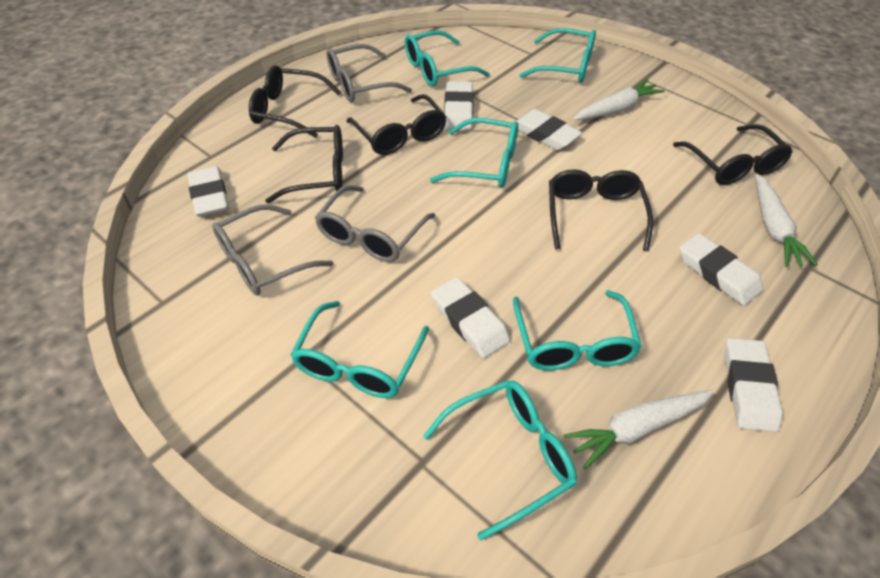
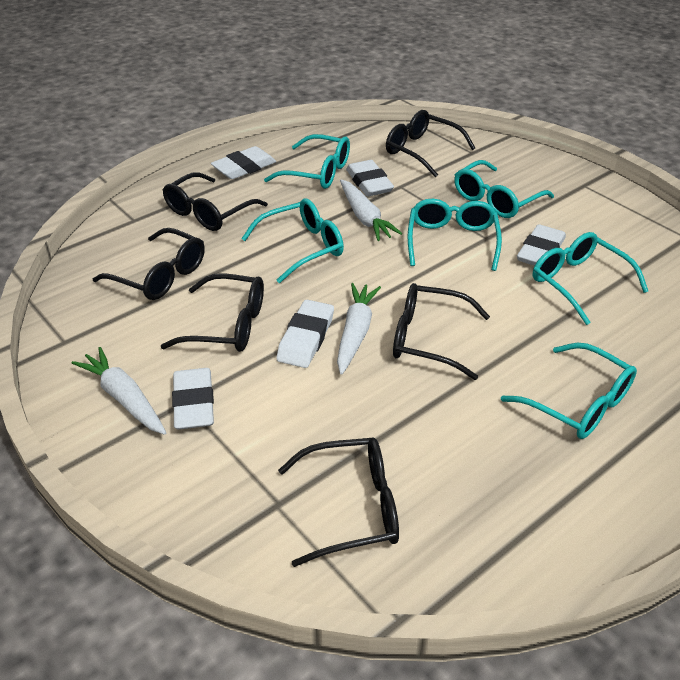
black glasses: [249,65,341,138] [265,125,343,204] [346,94,446,155] [549,169,653,251] [673,124,793,185] = 5 -> [93,228,205,300] [161,273,264,352] [163,172,268,231] [278,437,399,567] [386,110,475,177] [393,283,490,380] = 6
grey glasses: [212,204,334,295] [315,185,435,262] [326,44,412,102] = 3 -> none = 0
white eraser: [187,166,229,217] [431,277,510,358] [444,81,474,130] [516,109,582,150] [679,233,763,306] [724,338,783,432] = 6 -> [172,368,214,429] [211,146,276,179] [277,300,334,368] [346,160,394,196] [517,224,566,266] = 5

